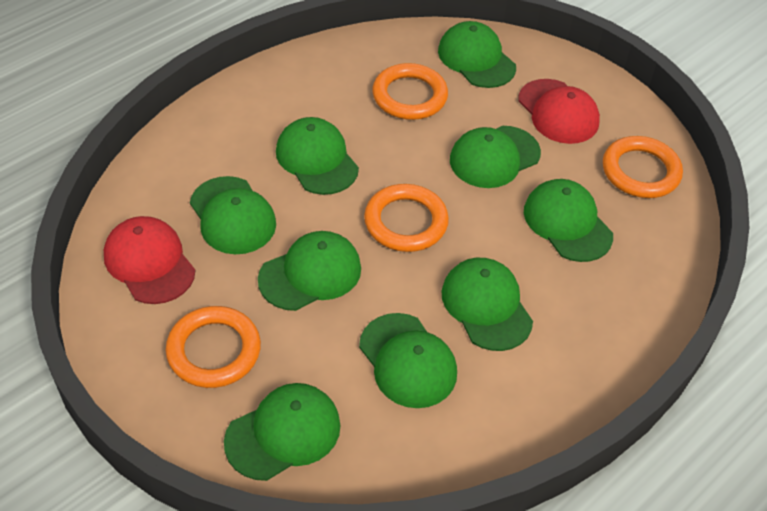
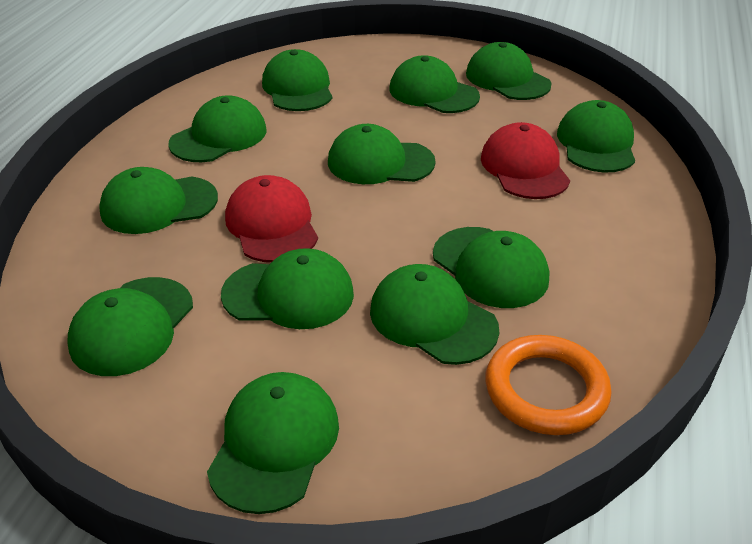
green cap: [190,176,276,254] [224,383,341,481] [258,231,361,311] [276,117,359,195] [359,313,457,408] [438,21,516,88] [442,258,533,351] [450,126,541,188] [524,179,613,262] = 9 -> [67,277,193,376] [99,167,218,234] [168,95,267,162] [207,372,339,514] [221,248,354,329] [262,49,333,111] [328,124,436,184] [370,264,499,365] [389,55,480,113] [433,227,549,308] [466,42,552,100] [557,100,635,172] = 12
orange ring: [166,306,261,388] [364,184,449,252] [372,63,448,120] [603,136,683,198] = 4 -> [485,335,612,435] = 1

